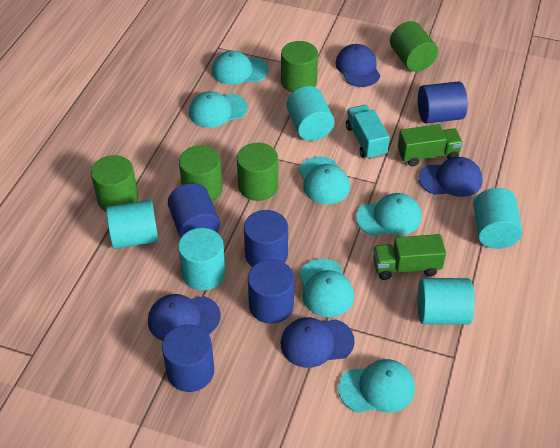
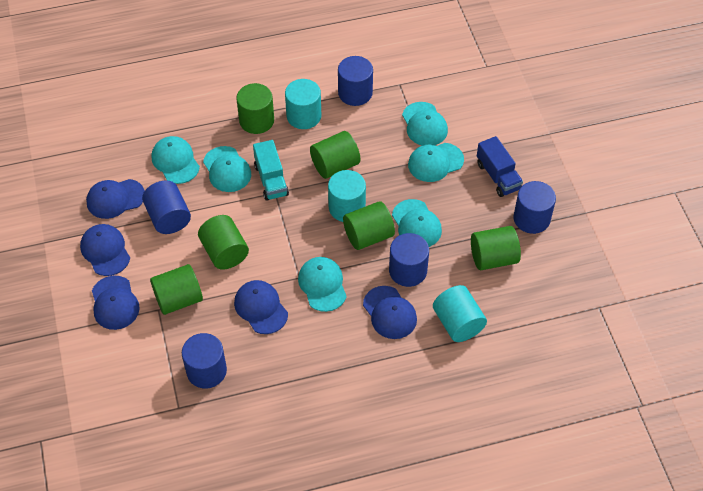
blue cap: [148,294,221,341] [281,317,355,368] [335,44,380,87] [419,157,483,197] = 4 -> [80,224,130,276] [86,179,145,219] [92,276,140,330] [234,280,288,334] [363,286,417,339] = 5
blue truck: none = 0 -> [477,136,523,197] = 1
green cylinder: [91,155,138,212] [179,145,223,201] [237,143,278,201] [281,41,318,93] [390,21,438,72] = 5 -> [150,264,203,315] [198,215,249,270] [237,83,274,134] [310,131,360,179] [343,201,395,250] [471,226,521,270] = 6
green truck: [373,234,446,280] [398,124,463,166] = 2 -> none = 0
turquoise cylinder: [106,200,159,249] [178,228,226,290] [287,86,335,141] [418,278,475,324] [473,188,522,249] = 5 -> [285,79,321,129] [328,170,366,222] [433,285,487,342] = 3

